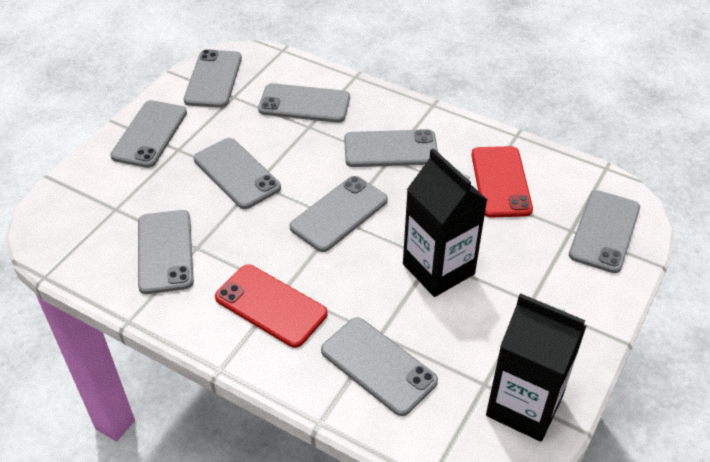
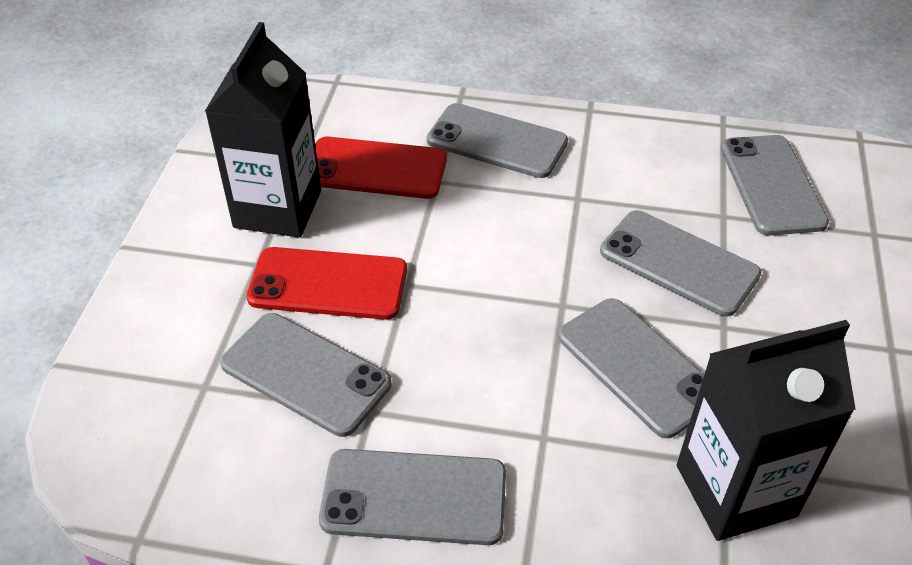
grey phone: [110,100,187,168] [138,210,194,294] [184,49,242,108] [194,138,281,209] [258,83,350,123] [290,176,388,252] [321,317,438,416] [344,129,438,167] [569,190,640,273] = 9 -> [220,313,392,437] [319,449,506,545] [427,103,568,178] [558,298,704,438] [600,210,761,316] [721,135,829,236] = 6

